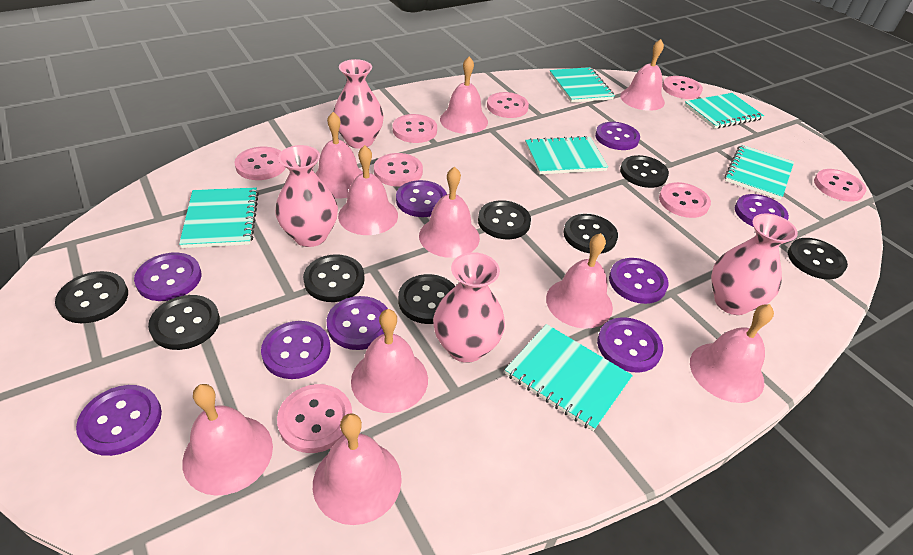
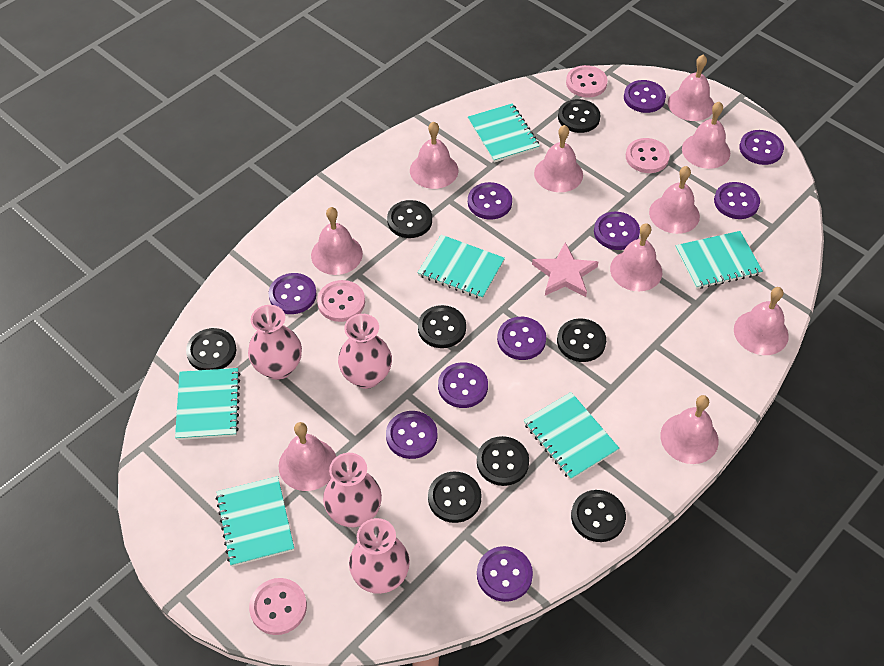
pink button: [234,147,286,180] [277,384,352,453] [374,153,423,187] [393,114,437,143] [487,92,529,118] [659,182,711,218] [662,76,703,99] [814,169,866,202] = 8 -> [249,578,307,635] [317,280,365,322] [566,65,608,98] [626,138,670,173] = 4
pink star: none = 0 -> [532,243,598,297] = 1
purple button: [76,385,162,456] [134,253,202,301] [261,321,331,379] [326,296,388,350] [396,180,447,217] [595,122,640,150] [597,317,663,372] [609,258,669,304] [735,194,789,227] = 9 -> [269,273,317,314] [386,411,437,459] [438,362,488,408] [468,182,512,220] [477,546,533,602] [497,317,546,360] [594,212,640,250] [624,80,666,113] [714,182,760,219] [739,130,784,165] = 10

